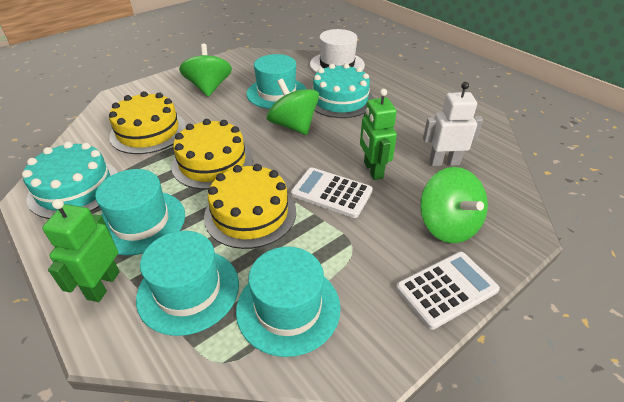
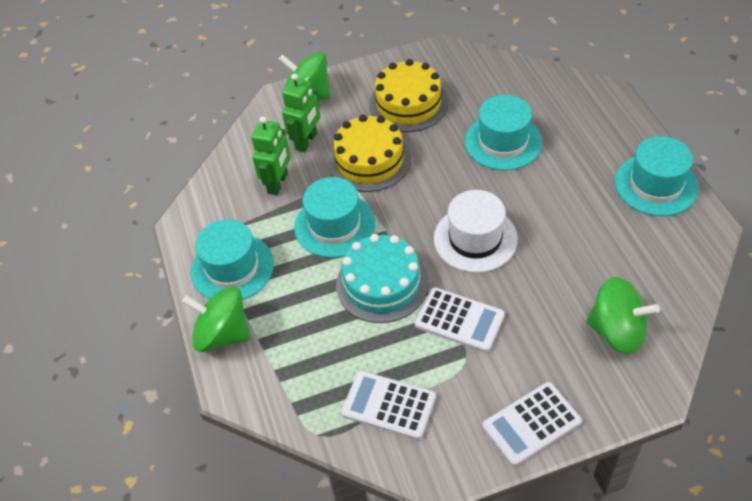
turquoise cake: [22,141,118,219] [313,63,374,118] = 2 -> [336,234,429,323] = 1
white calculator: [291,167,373,218] [396,252,500,330] = 2 -> [341,371,436,440] [415,287,505,352] [482,382,582,466] = 3
white robot: [423,82,483,166] = 1 -> none = 0
yellow cake: [109,91,186,154] [171,119,253,190] [204,164,296,249] = 3 -> [328,115,411,192] [369,59,448,132] = 2

